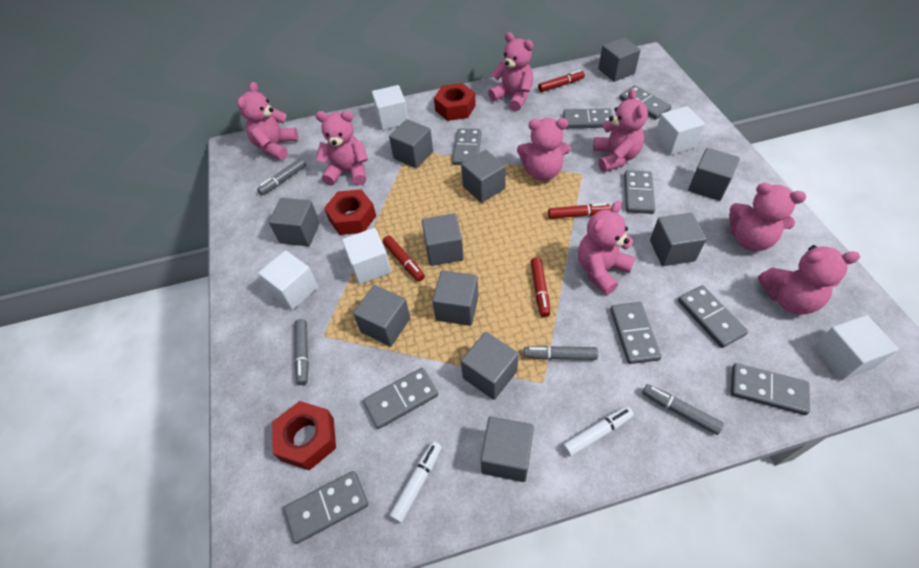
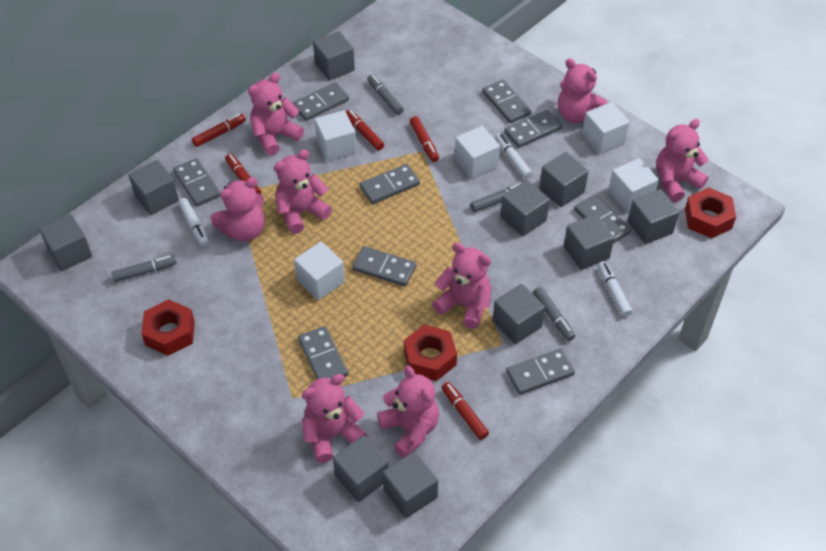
grey cube: [269,198,320,246] [353,285,410,346] [389,119,433,168] [422,213,464,266] [432,270,478,326] [461,150,506,203] [461,332,519,400] [481,417,534,482] [598,37,641,82] [650,213,707,266] [688,148,740,201] = 11 -> [39,214,92,271] [129,160,179,215] [313,31,355,81] [333,435,389,502] [383,451,438,518] [493,284,545,344] [500,180,550,236] [539,152,588,207] [564,214,614,270] [628,189,679,244] = 10
red marker: [383,236,425,281] [530,257,550,317] [538,70,585,92] [548,203,610,219] = 4 -> [192,114,246,147] [225,154,261,194] [346,110,384,151] [410,116,439,162] [442,382,489,440] = 5
white marker: [389,441,442,523] [563,406,634,457] = 2 -> [178,198,209,247] [495,134,532,179] [598,261,632,317] = 3

